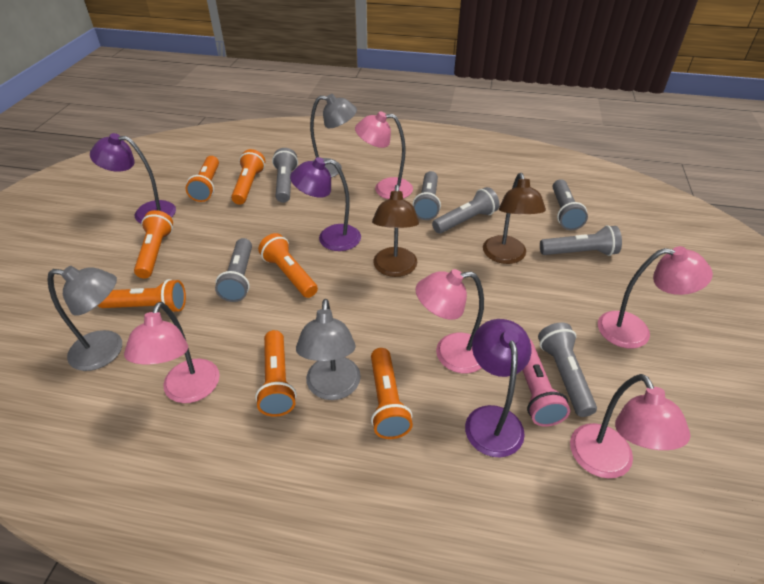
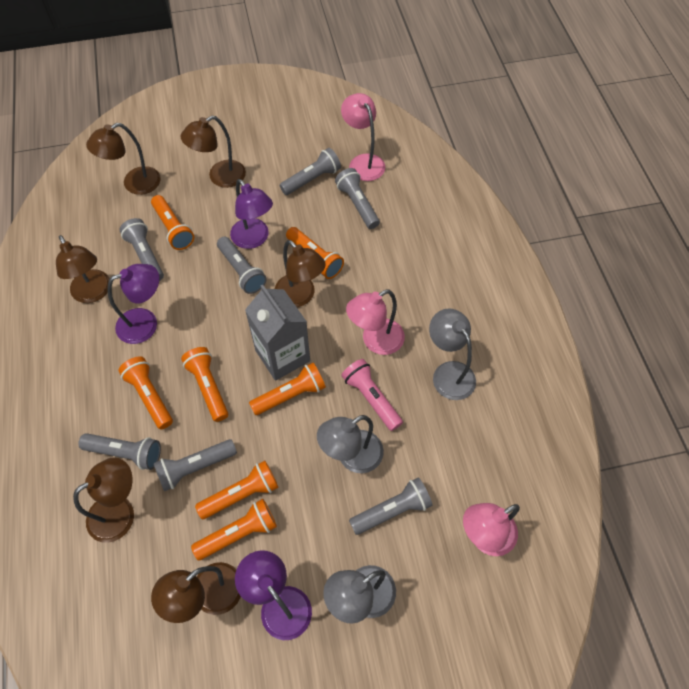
brown lamp: [372,185,419,277] [483,173,546,264] = 2 -> [56,235,110,303] [73,457,134,543] [86,123,161,195] [151,562,241,623] [181,116,246,188] [275,240,326,307] = 6
grey carton: none = 0 -> [245,284,310,381] = 1
pink lamp: [124,302,220,403] [355,111,413,199] [416,269,484,373] [570,374,691,478] [598,246,713,348] = 5 -> [341,93,385,181] [346,289,405,355] [463,503,520,556] = 3

